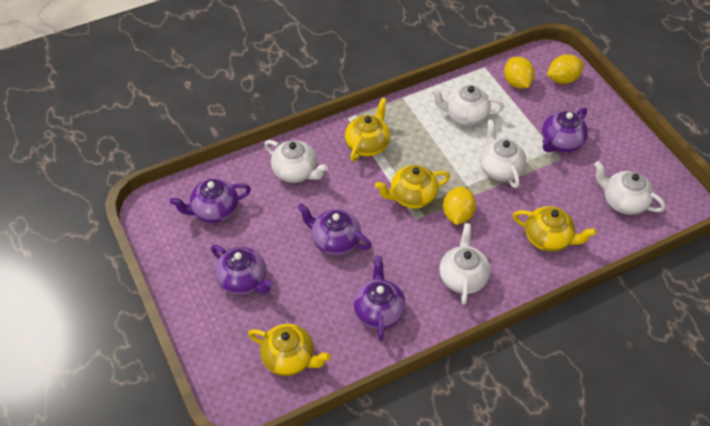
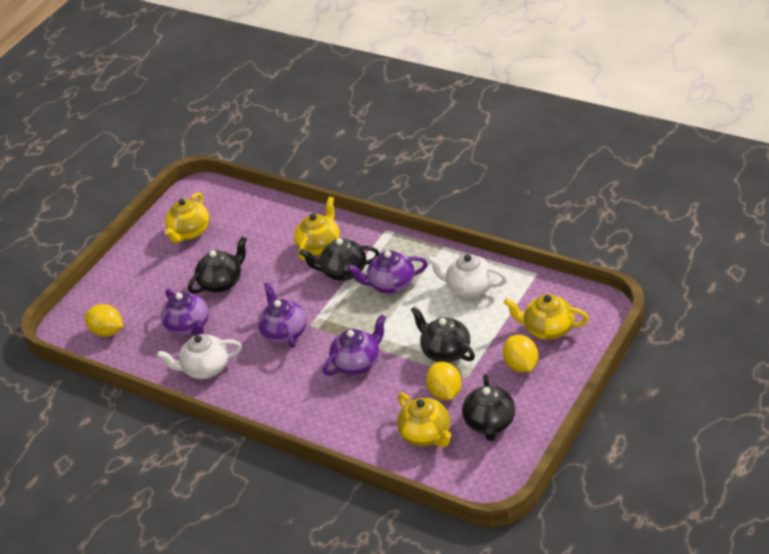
black teapot: none = 0 -> [188,236,247,294] [299,238,380,281] [411,306,475,363] [462,374,515,441] = 4
purple teapot: [170,178,251,223] [211,245,274,295] [297,203,372,255] [353,256,406,341] [542,108,588,152] = 5 -> [161,289,209,336] [258,282,306,348] [323,314,386,376] [347,250,428,294] = 4
white teapot: [264,140,328,183] [431,85,504,126] [439,223,490,305] [480,119,526,188] [594,161,666,215] = 5 -> [157,334,242,379] [427,254,507,298] = 2

